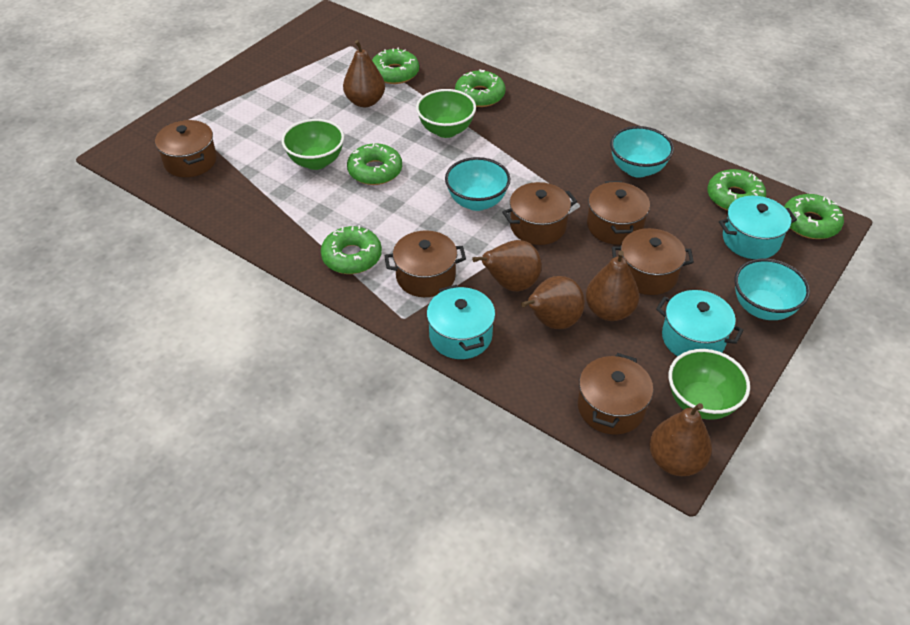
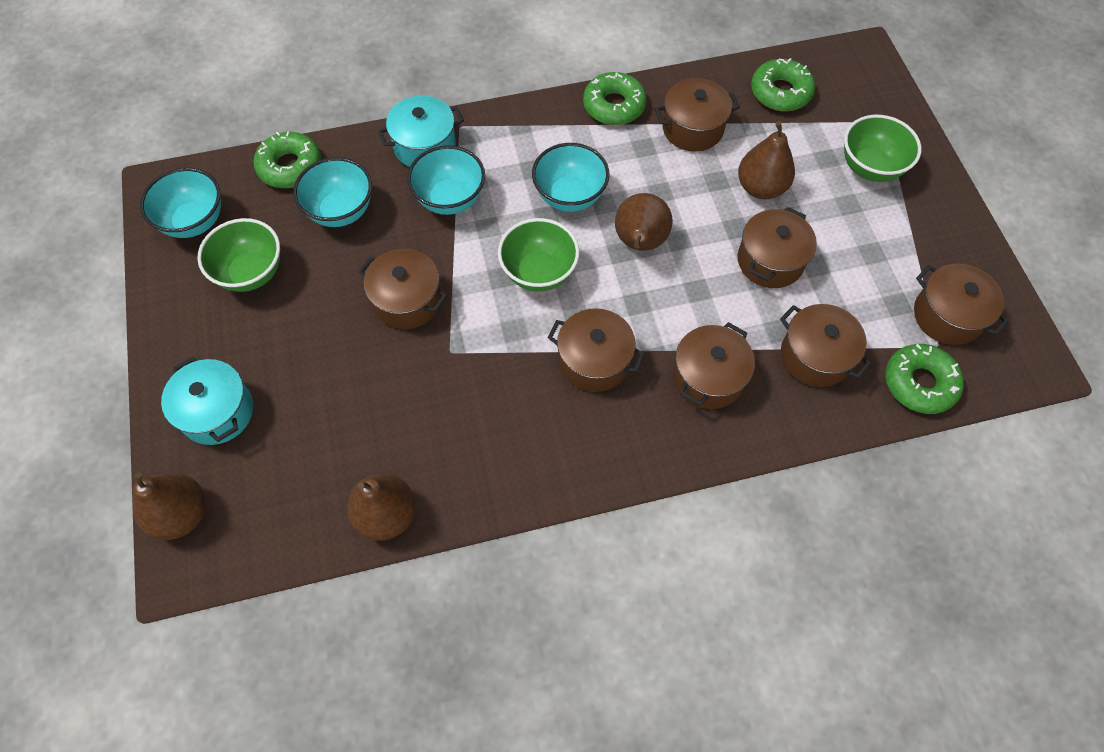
brown pear: [343,40,385,107] [472,240,542,292] [521,276,585,329] [586,250,639,321] [649,403,712,476] = 5 -> [133,473,206,540] [347,473,416,541] [615,193,673,251] [738,121,795,199] = 4
brown pot: [155,120,217,177] [384,230,466,297] [502,182,577,245] [578,353,653,435] [587,181,650,245] [612,228,694,295] = 6 -> [358,248,447,329] [547,308,645,392] [655,78,740,152] [673,322,755,409] [738,207,817,288] [780,304,871,387] [914,264,1009,345] = 7
green donut: [321,225,382,274] [347,143,402,185] [372,48,419,84] [455,69,505,107] [707,169,766,211] [784,194,844,239] = 6 -> [254,131,321,188] [583,72,647,125] [751,58,815,111] [885,344,964,414] = 4
turquoise bowl: [445,157,510,211] [610,126,674,178] [735,259,810,320] = 3 -> [140,168,221,238] [293,157,372,227] [407,145,485,215] [532,143,609,212] = 4
turquoise pot: [427,285,495,359] [656,290,744,356] [719,196,797,259] = 3 -> [161,357,253,445] [378,95,464,167] = 2

